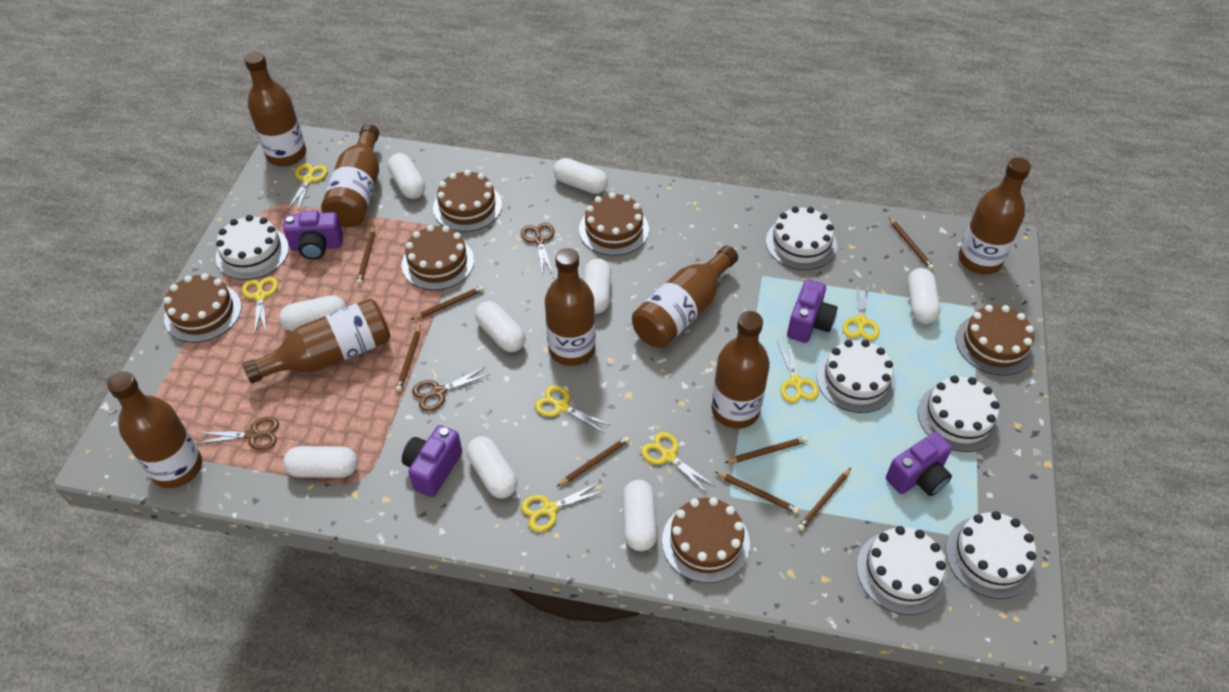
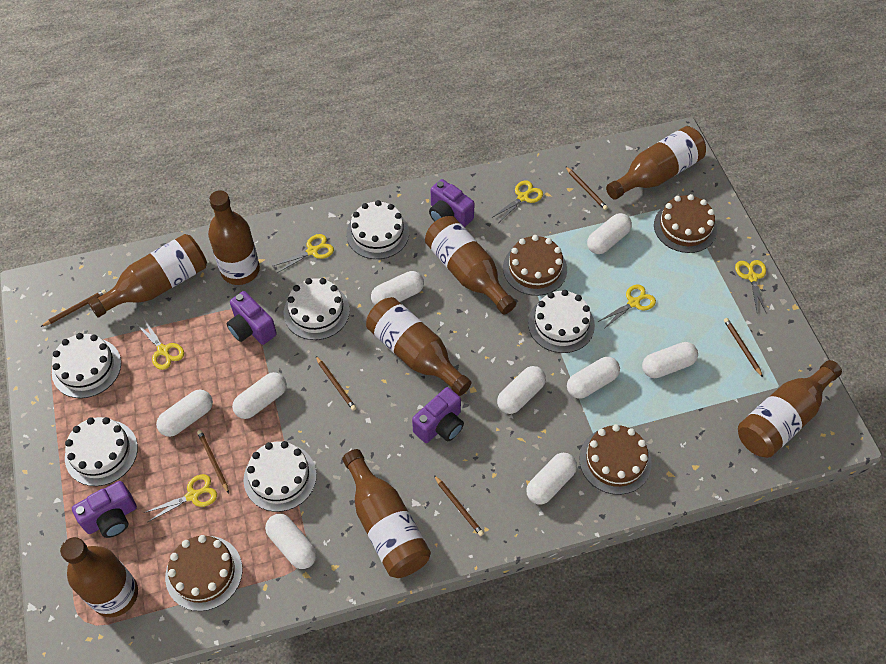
brown cake: [164,273,241,342] [402,225,474,290] [433,170,502,232] [579,192,649,256] [662,497,750,583] [956,305,1035,376] = 6 -> [165,535,243,611] [503,235,567,296] [579,424,652,495] [654,194,717,253] = 4
brown pencil: [357,226,375,284] [396,324,421,392] [411,286,484,320] [557,436,630,487] [715,472,799,514] [725,436,808,463] [797,468,851,531] [889,217,934,270] = 8 -> [41,289,107,327] [197,430,229,493] [316,356,356,411] [434,475,484,536] [565,166,608,210] [724,318,763,377] = 6
brown scissors: [196,417,279,450] [412,367,490,412] [521,223,554,274] = 3 -> none = 0
yellow scissors: [242,277,278,332] [288,163,328,212] [521,482,605,532] [535,385,611,433] [641,432,715,493] [777,340,819,403] [843,283,880,341] = 7 -> [136,319,184,370] [144,474,217,522] [273,234,334,273] [492,180,543,222] [598,285,656,328] [735,260,767,314] = 6

